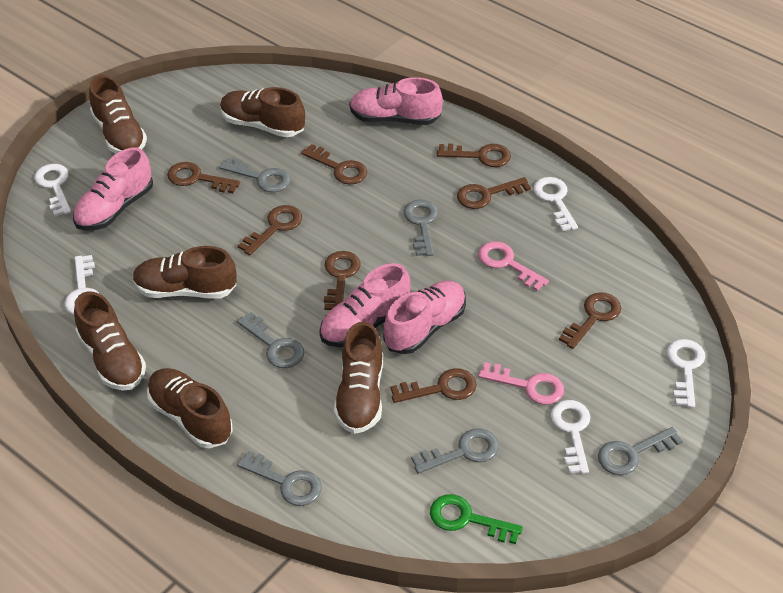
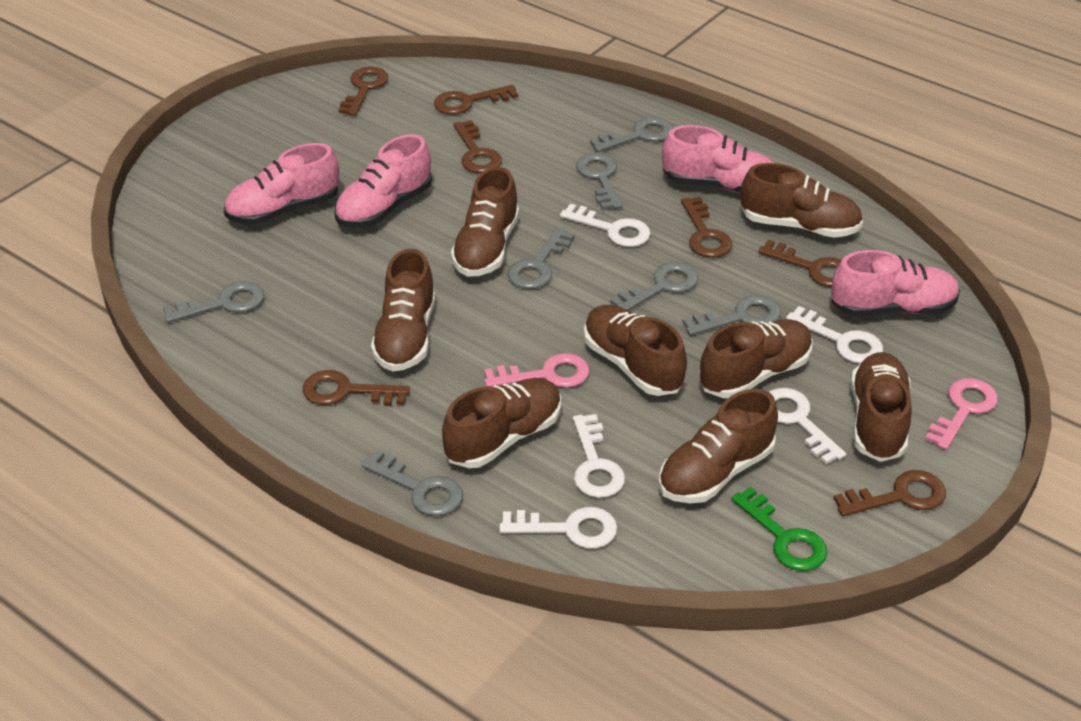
brown key: [167,162,240,193] [238,205,302,255] [301,144,367,185] [324,251,361,310] [391,368,477,403] [437,144,511,167] [457,177,531,209] [559,292,621,349] = 8 -> [303,370,410,406] [339,67,388,116] [434,85,518,115] [453,120,502,173] [681,197,732,258] [758,240,842,287] [833,470,946,516] = 7
brown shoe: [74,291,146,391] [89,75,147,154] [133,246,237,299] [147,368,233,448] [220,87,305,137] [334,321,383,434] = 6 -> [371,249,436,372] [442,378,561,468] [451,167,519,277] [584,305,687,396] [659,389,778,503] [699,319,813,398] [741,163,863,238] [851,352,912,462] = 8
grey key: [220,157,291,192] [237,312,304,368] [237,451,322,506] [404,200,438,256] [411,428,499,474] [598,427,683,475] = 6 -> [163,281,264,323] [362,450,463,516] [508,228,574,289] [576,153,622,210] [590,117,673,152] [610,262,698,311] [682,295,781,336] = 7

